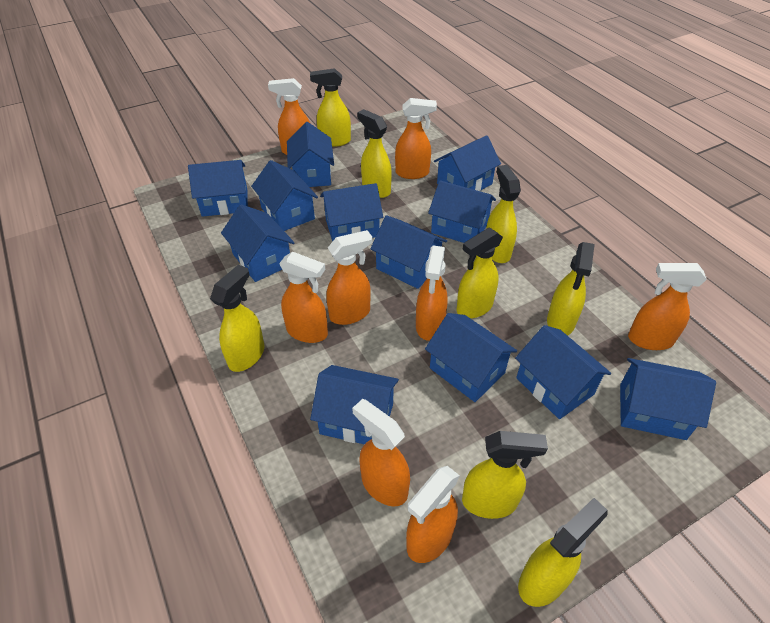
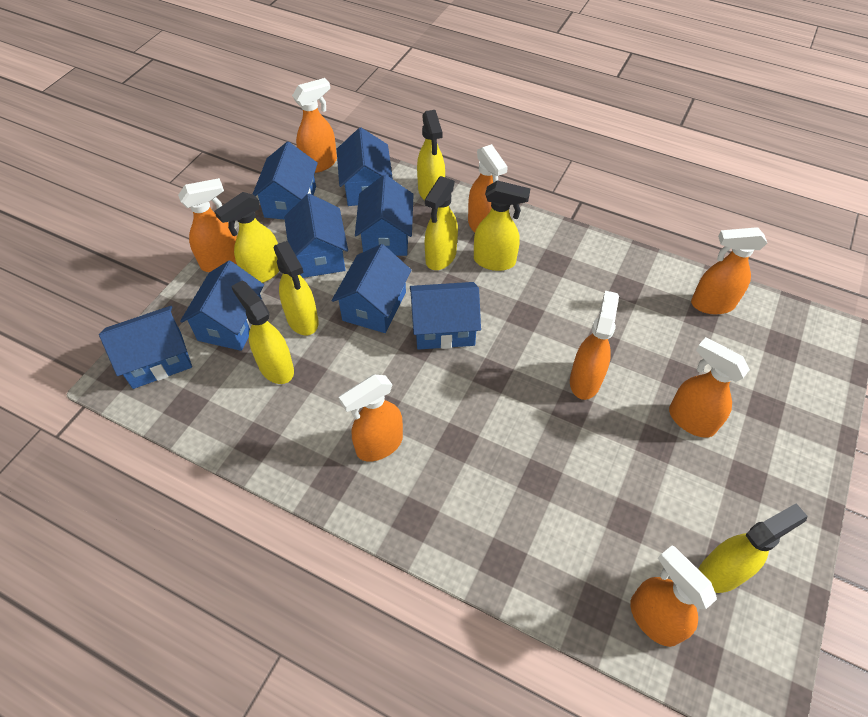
blue house: [188,160,248,217] [221,204,294,282] [251,160,318,231] [287,122,334,187] [310,365,399,445] [320,183,383,242] [370,215,447,289] [425,313,517,402] [428,180,496,243] [434,135,501,191] [515,325,611,419] [620,358,716,440] = 12 -> [99,306,192,389] [180,261,264,351] [253,142,318,220] [284,193,348,278] [331,244,412,333] [337,128,393,206] [355,175,414,256] [410,282,481,350] = 8
yellow spray bottle: [210,264,264,372] [310,68,351,147] [357,109,392,198] [456,227,503,318] [462,431,548,519] [486,165,521,263] [518,498,608,607] [547,242,595,336] = 8 -> [214,192,279,283] [231,281,294,384] [274,241,319,335] [417,110,445,200] [425,176,458,270] [474,180,530,271] [698,503,807,593] = 7

